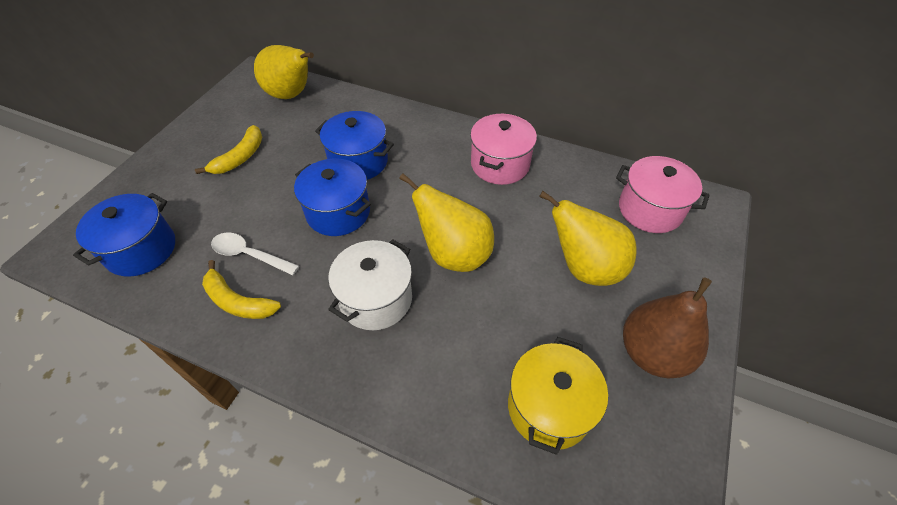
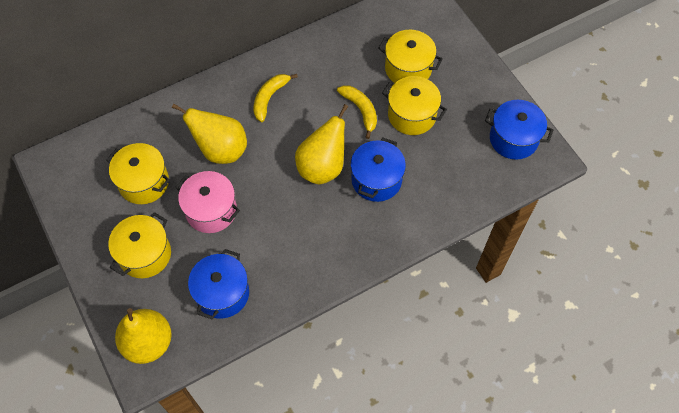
brown pear: [623,277,712,378] = 1 -> none = 0
pink pot: [470,114,537,185] [616,156,710,233] = 2 -> [176,171,240,233] = 1
white pot: [328,239,412,330] = 1 -> none = 0
white spoon: [211,233,299,276] = 1 -> none = 0
yellow pot: [508,337,608,455] = 1 -> [106,143,170,204] [108,212,171,278] [378,30,443,83] [382,76,447,135] = 4

